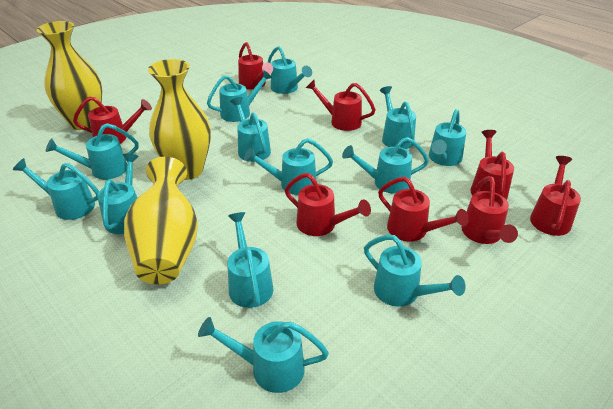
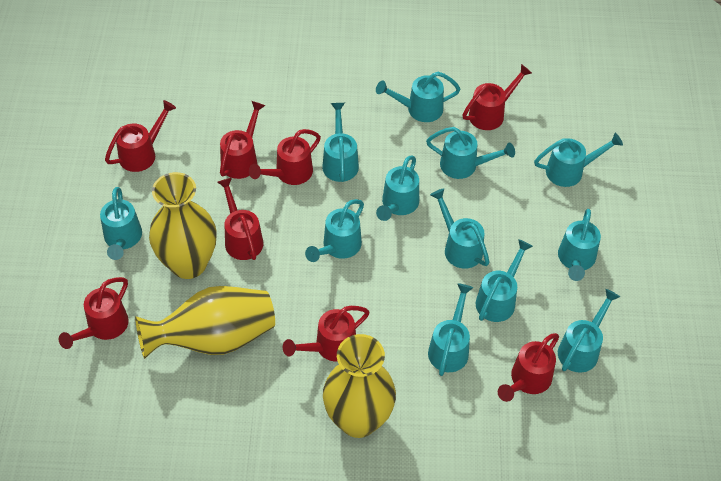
turquoise watering can: [13,158,99,220] [46,123,139,179] [97,153,139,234] [198,317,329,393] [207,70,273,122] [227,212,273,308] [230,97,271,162] [244,138,333,195] [268,46,312,94] [342,137,429,194] [364,235,465,307] [380,86,416,149] [429,109,466,166] = 13 -> [100,187,142,260] [305,199,364,262] [322,103,359,182] [376,72,461,122] [376,155,419,221] [426,127,515,179] [428,283,473,376] [430,188,489,269] [476,239,533,322] [534,133,623,187] [558,209,601,281] [558,289,620,373] = 12

